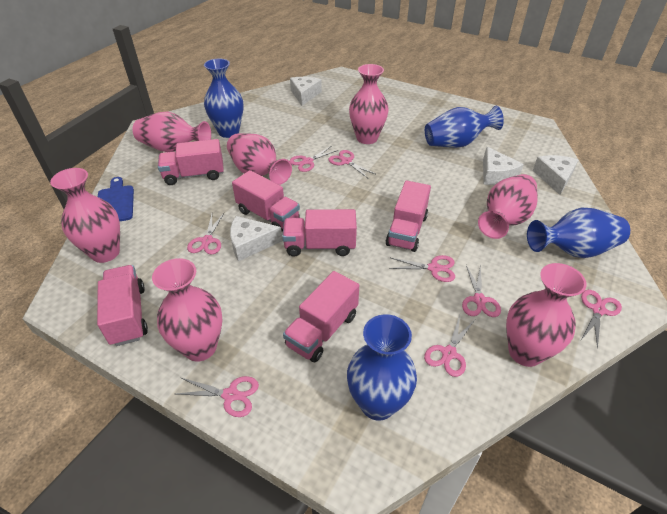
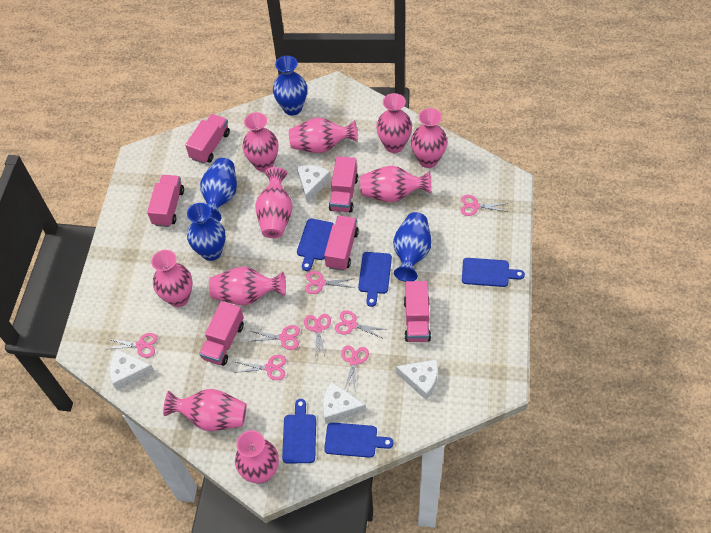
blue cutting board: [98,177,134,221] = 1 -> [282,399,316,463] [297,218,334,271] [324,422,393,458] [358,252,392,307] [462,258,525,287] = 5
pink vase: [50,168,120,263] [132,112,211,152] [152,258,223,362] [227,133,292,185] [349,64,389,144] [478,174,538,239] [506,263,587,367] = 7 -> [151,250,193,307] [163,389,246,431] [209,267,286,305] [235,430,279,484] [242,112,278,172] [255,167,293,238] [289,118,358,153] [360,166,431,202] [376,93,412,153] [411,108,447,168] = 10

